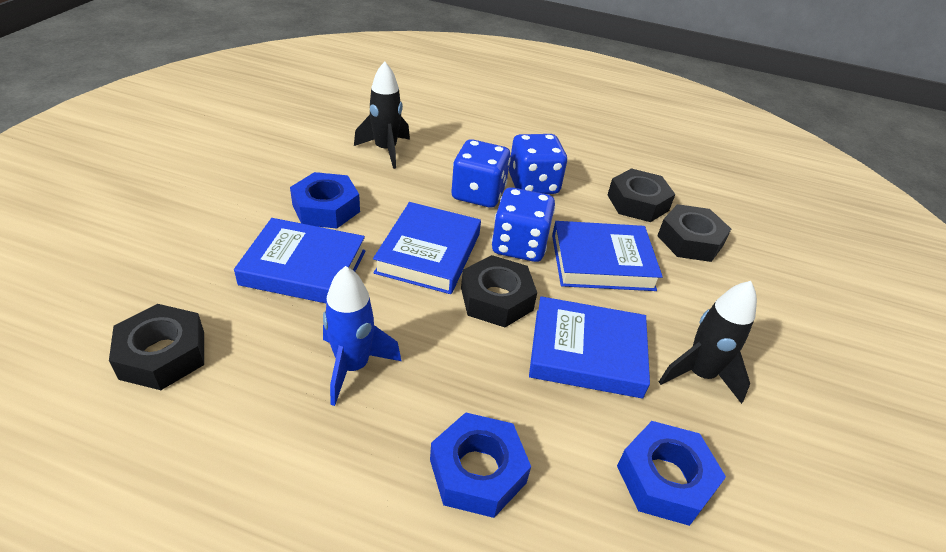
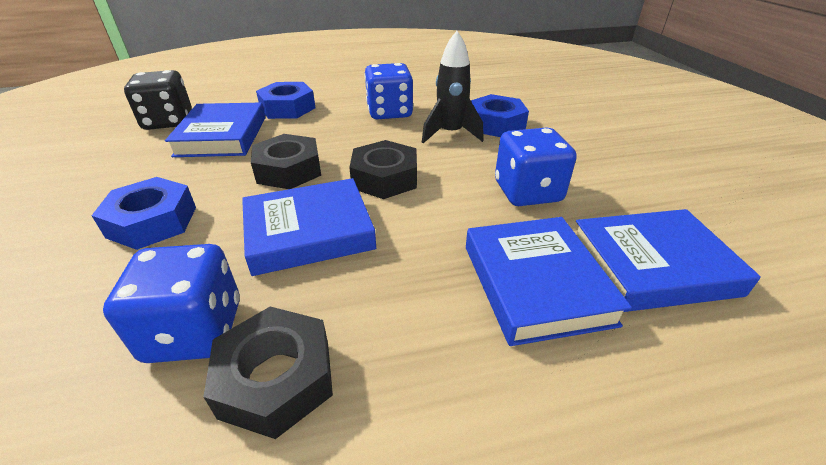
black dice: none = 0 -> [124,70,192,130] = 1
black nut: [109,304,204,390] [461,255,537,327] [608,168,675,222] [657,204,731,262] = 4 -> [203,307,333,439] [251,134,321,189] [349,140,417,199] = 3
black rocket: [354,61,410,169] [659,281,757,404] = 2 -> [422,31,484,143] = 1
blue rocket: [323,266,402,406] = 1 -> none = 0

